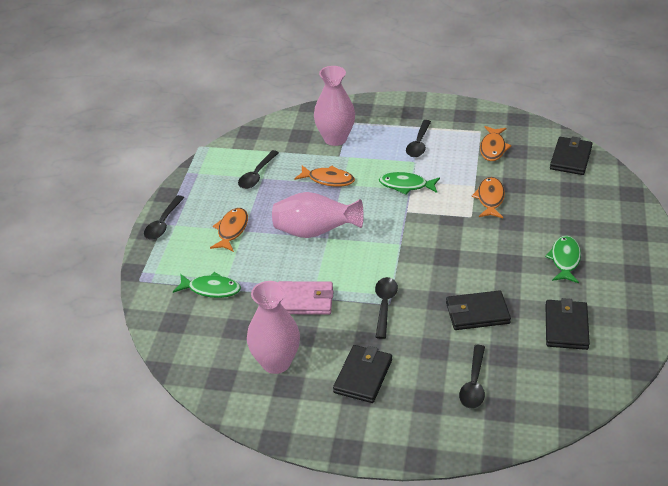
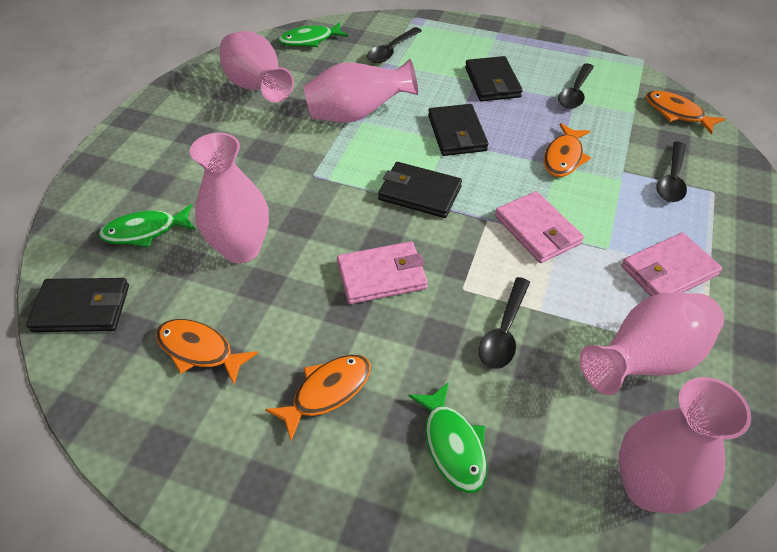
black spoon: [144,195,184,240] [238,150,279,189] [375,277,398,339] [406,120,431,157] [459,345,485,409] = 5 -> [367,27,422,63] [479,277,530,369] [558,63,594,109] [656,141,687,202] = 4
pink vase: [247,281,300,374] [272,192,364,238] [314,66,355,146] = 3 -> [190,133,269,263] [220,31,294,102] [303,59,418,123] [580,292,724,395] [619,377,751,514] = 5
pink wallet: [278,281,334,315] = 1 -> [337,241,428,304] [495,191,584,263] [621,232,722,296] = 3

